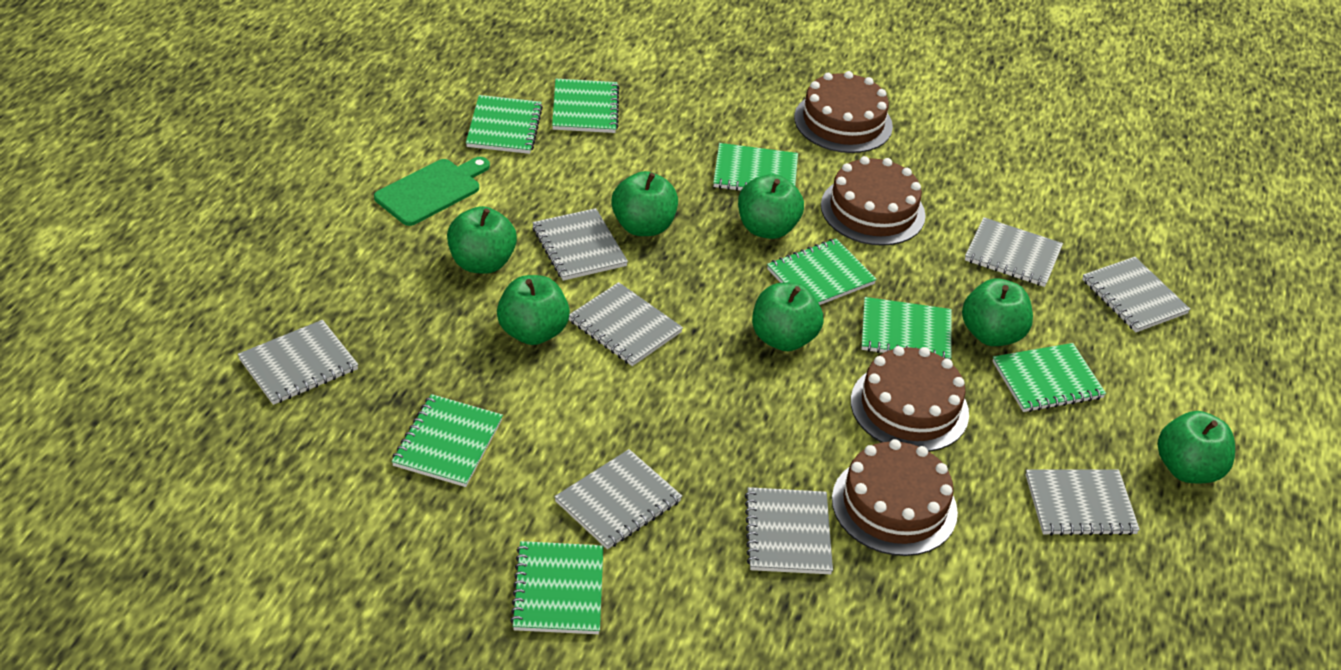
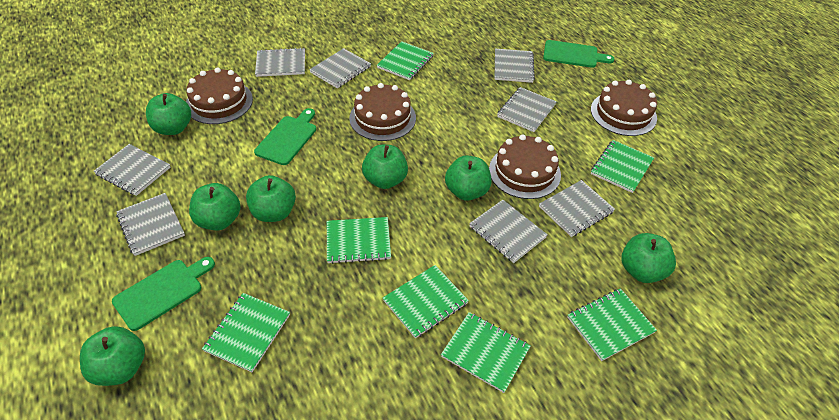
green cutting board: [374,157,490,226] = 1 -> [112,257,215,331] [254,108,316,165] [543,40,614,68] = 3
green notebook: [392,394,503,487] [466,95,543,154] [510,541,603,634] [552,79,619,133] [713,143,798,191] [767,239,877,305] [861,297,952,359] [993,343,1106,412] = 8 -> [202,293,290,372] [327,217,391,264] [377,41,434,80] [383,265,469,339] [441,312,531,393] [567,288,657,361] [591,140,654,193] = 7

